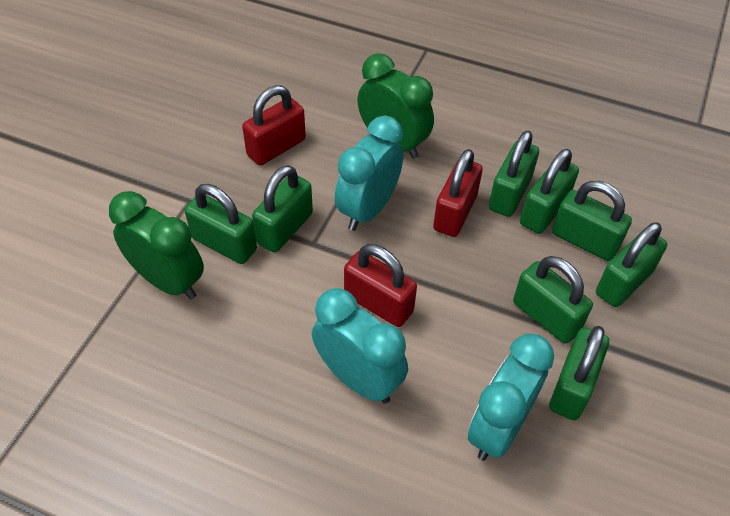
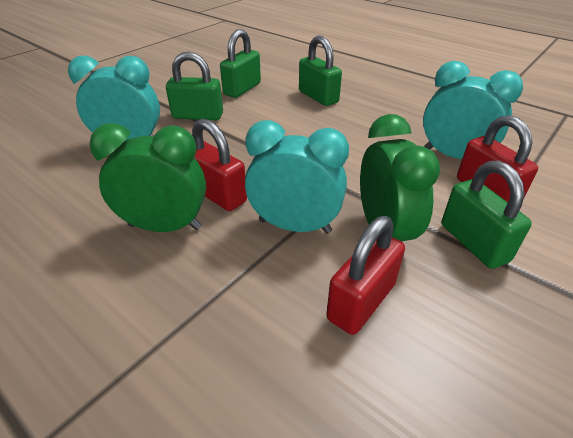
green padlock: [184,184,257,264] [252,165,313,253] [489,131,539,217] [513,256,593,344] [520,149,579,234] [549,326,609,420] [552,181,632,261] [596,222,667,307] = 8 -> [166,52,223,120] [220,29,261,98] [299,36,342,106] [441,161,532,269] = 4

